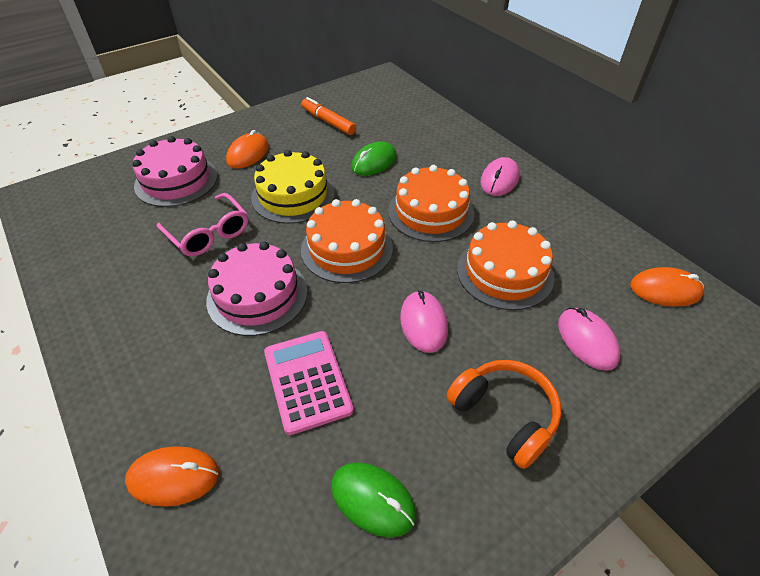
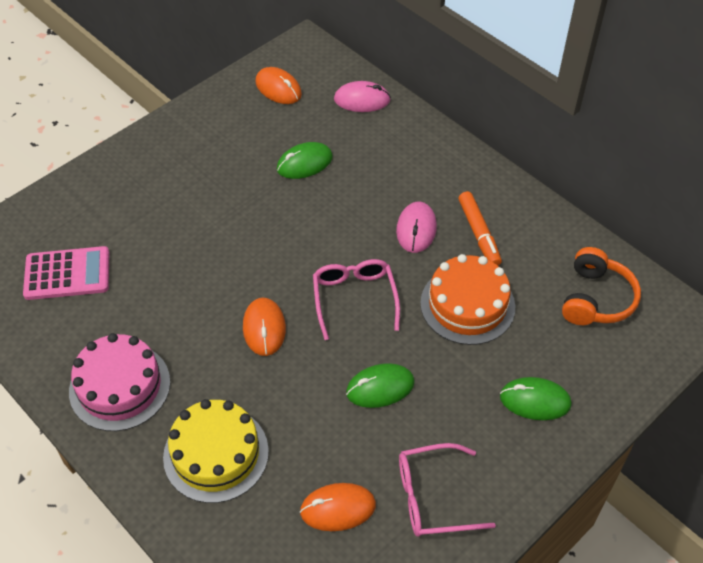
green mouse: [331,462,416,538] [351,141,397,176] = 2 -> [277,142,333,179] [346,363,415,408] [500,377,572,420] = 3
orange cake: [301,199,393,283] [388,165,474,242] [457,221,554,310] = 3 -> [420,254,515,345] = 1
pink cake: [133,136,218,207] [206,242,307,336] = 2 -> [69,333,170,431] = 1
pink glasses: [157,193,248,257] = 1 -> [313,259,400,340] [399,443,496,537] = 2
pink mouse: [400,290,448,353] [480,157,520,196] [558,308,620,371] = 3 -> [334,81,391,112] [396,202,437,253] = 2

